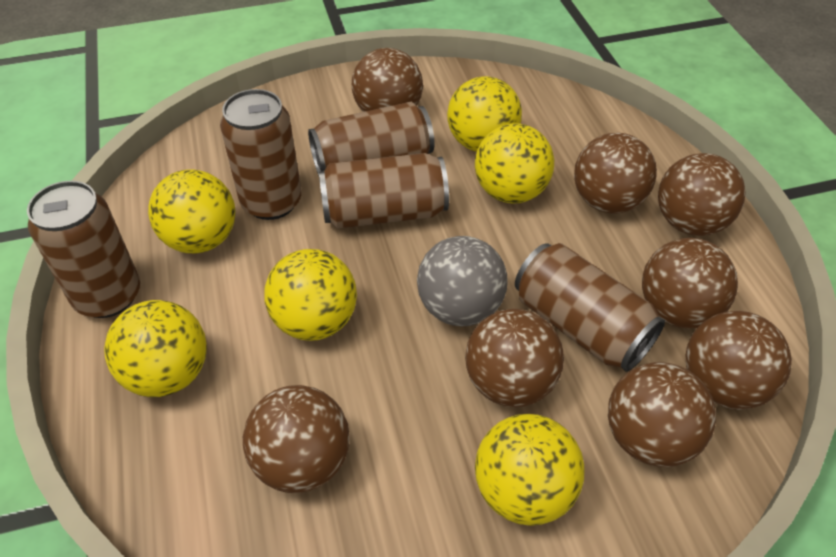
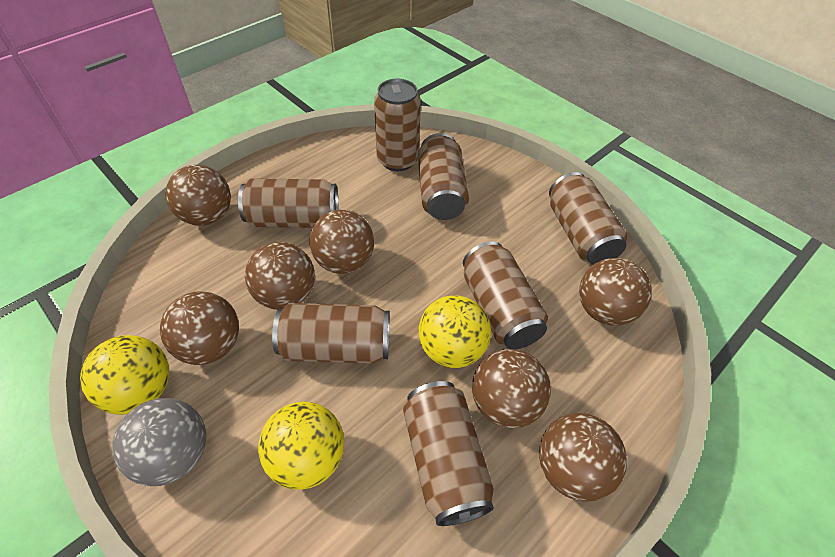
brown ball: [243,385,350,493] [352,48,423,112] [465,309,564,407] [574,133,657,214] [608,362,716,467] [642,238,738,328] [658,153,746,236] [686,311,792,410] = 8 -> [160,291,239,365] [166,165,231,226] [245,242,315,310] [309,210,374,274] [472,349,551,428] [539,413,627,502] [579,258,651,326] = 7
brown can: [27,181,140,318] [220,89,302,220] [308,102,435,176] [319,153,449,229] [515,243,665,372] = 5 -> [238,178,338,228] [272,303,390,364] [374,78,421,171] [403,381,494,526] [418,133,469,220] [463,241,548,350] [549,172,628,265] = 7
yellow ball: [104,300,207,397] [148,169,235,253] [265,249,357,341] [447,76,522,152] [475,123,554,203] [475,414,585,526] = 6 -> [80,335,169,415] [258,402,344,490] [419,295,491,368] = 3

